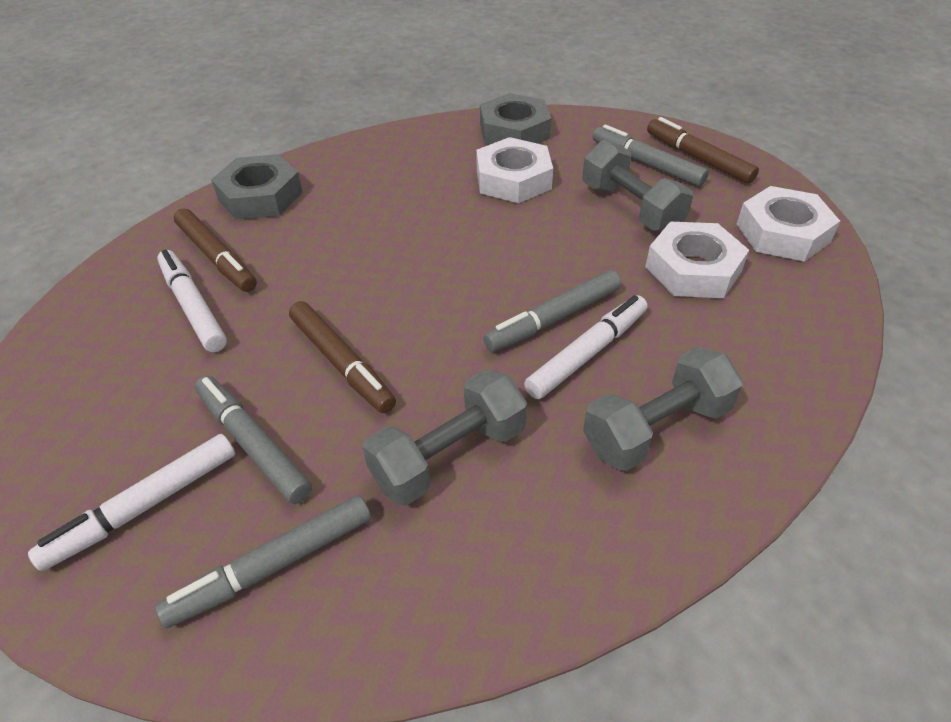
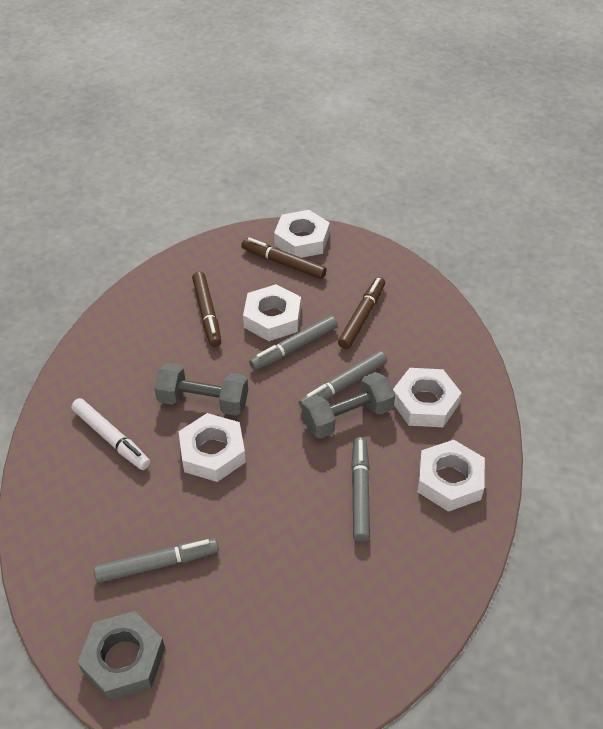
grey dumbbell: [363,369,527,506] [582,140,693,232] [583,347,743,471] = 3 -> [154,363,248,416] [302,372,395,439] = 2
grey nut: [211,154,303,220] [480,93,551,145] = 2 -> [77,611,165,701] = 1
white marker: [28,434,235,571] [157,249,227,352] [524,295,647,399] = 3 -> [71,398,150,470] = 1
white nut: [476,137,553,203] [645,221,749,298] [737,186,840,262] = 3 -> [179,413,246,482] [243,284,301,341] [274,210,330,258] [393,368,461,427] [417,440,485,512] = 5

